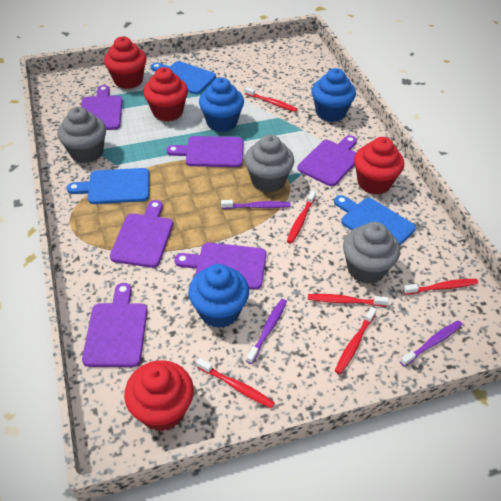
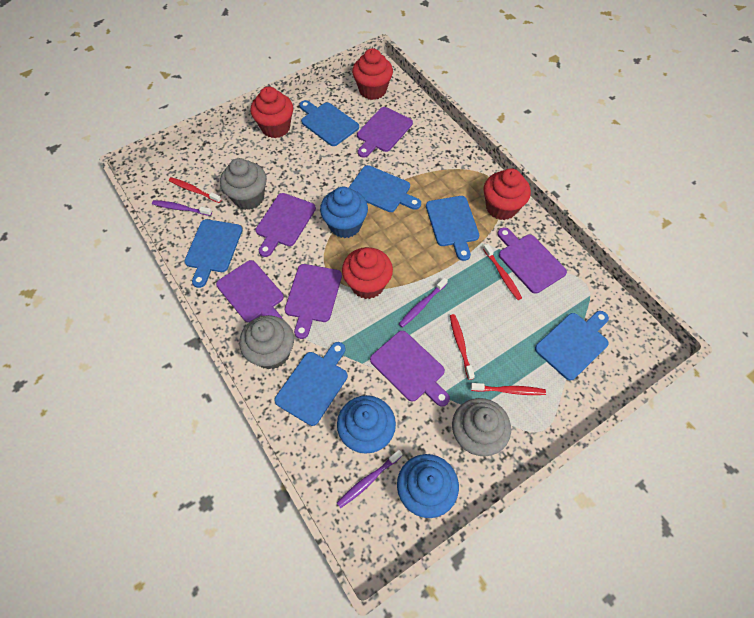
blue cutting board: [67,168,149,204] [151,61,216,94] [334,195,416,246] = 3 -> [184,219,243,288] [274,342,348,426] [299,100,359,146] [348,165,421,212] [426,196,480,261] [535,311,609,381] = 6
red toothbrush: [197,358,275,409] [245,87,298,112] [287,191,316,244] [308,294,389,306] [335,307,377,374] [403,279,478,295] = 6 -> [169,177,221,203] [450,314,475,380] [471,383,546,395] [483,244,522,300] = 4

